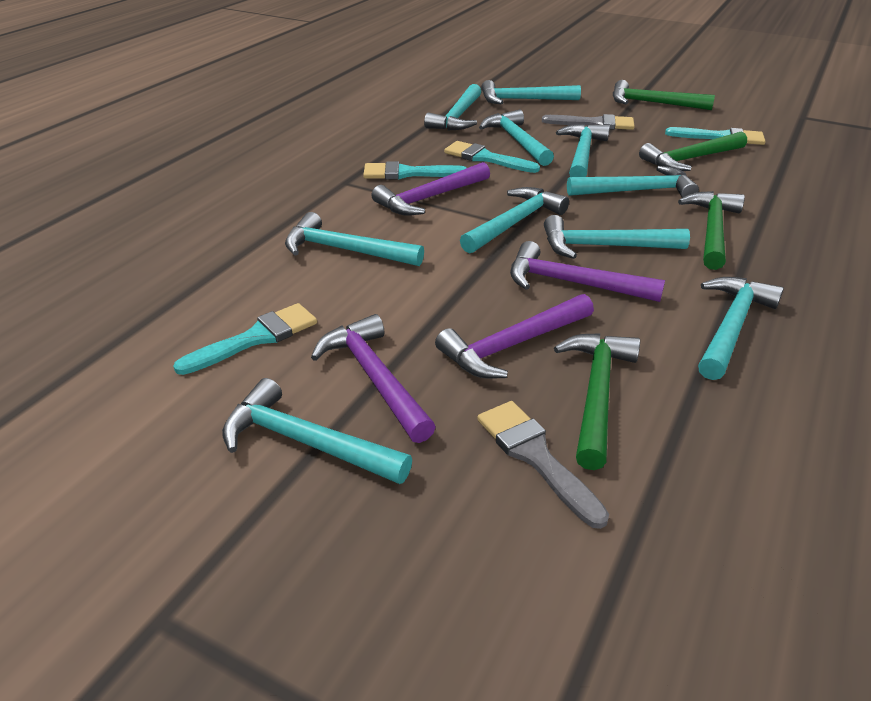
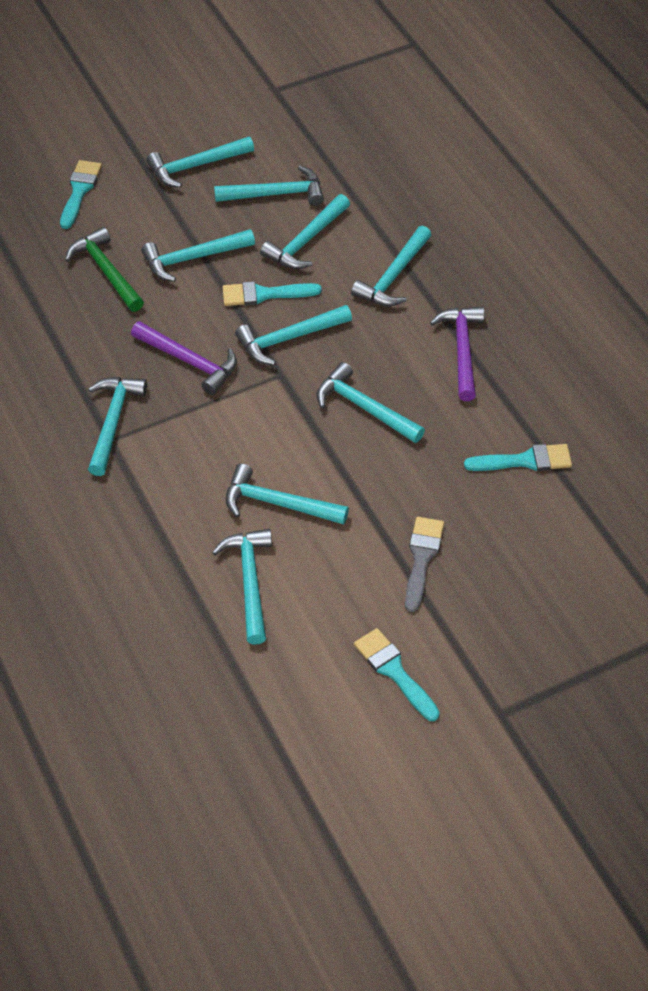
green hammer: [554,333,640,470] [613,80,715,110] [639,132,747,171] [678,191,745,270] = 4 -> [65,227,144,312] = 1
grey brush: [477,401,609,529] [542,114,635,130] = 2 -> [405,517,444,612] = 1
purple hammer: [311,314,436,443] [372,162,490,215] [435,294,594,379] [510,241,665,302] = 4 -> [131,321,237,395] [430,306,485,401] = 2

